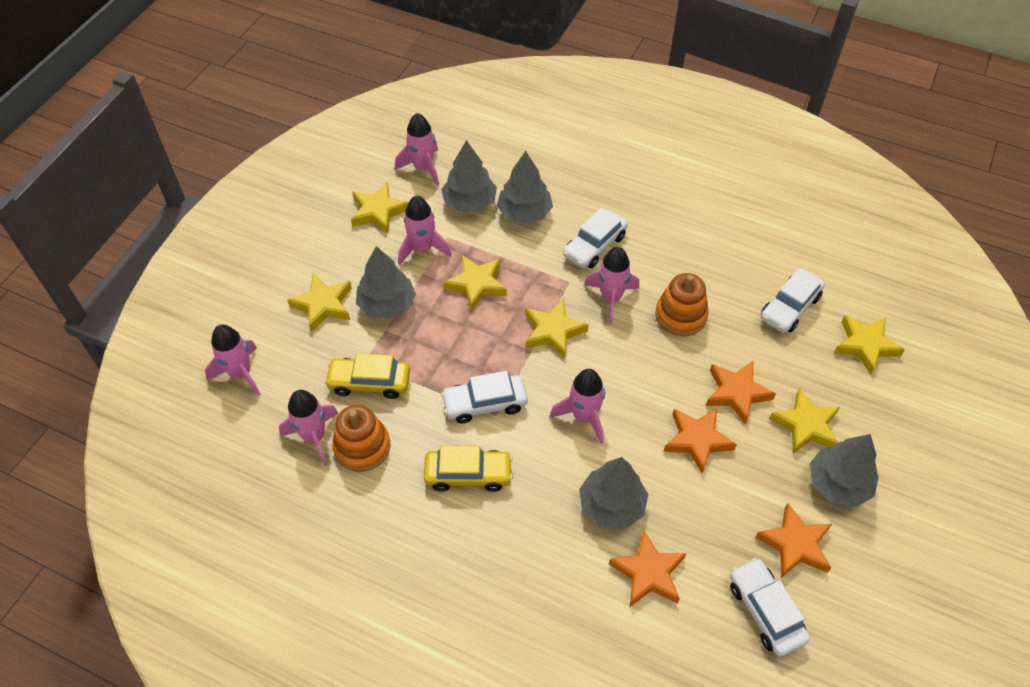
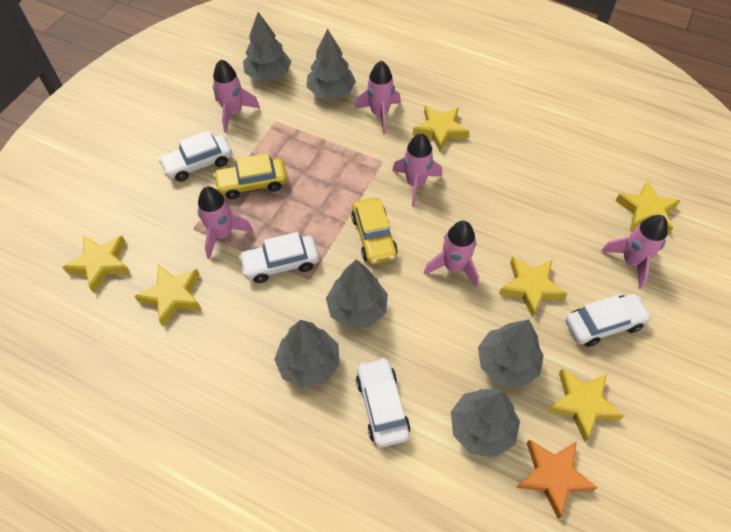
grey tree: [356,246,416,319] [441,140,497,212] [497,151,553,224] [579,457,648,529] [809,434,879,507] = 5 -> [243,12,291,81] [274,320,340,388] [306,29,356,99] [326,259,388,329] [451,389,520,457] [478,319,544,387] = 6
orange stacking toy: [332,405,390,472] [655,273,709,336] = 2 -> none = 0
orange star: [609,531,686,607] [663,408,737,474] [706,361,776,425] [756,503,832,578] = 4 -> [516,439,597,519] = 1

